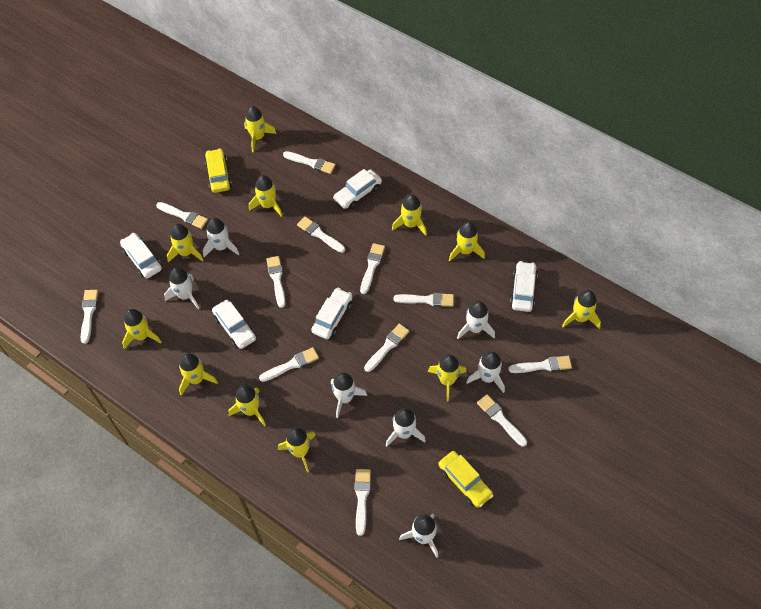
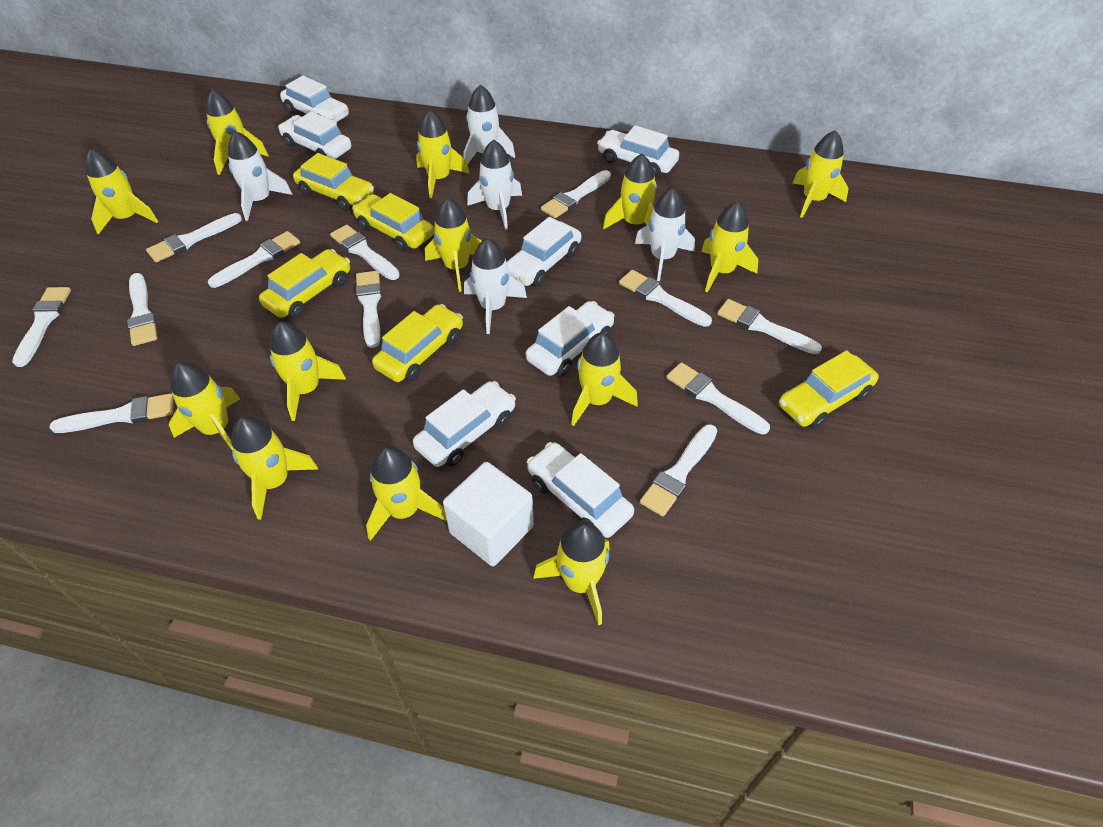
white car: [120,233,162,278] [212,300,256,349] [311,288,352,339] [333,169,382,209] [510,261,538,312] = 5 -> [278,111,351,159] [280,76,349,122] [413,381,516,467] [507,217,581,286] [526,301,615,376] [527,442,634,538] [597,125,679,177] = 7
white cube: none = 0 -> [443,462,534,566] = 1
white rocket: [164,267,199,309] [203,218,239,257] [331,372,367,418] [385,408,426,447] [399,514,438,558] [457,301,495,339] [466,351,505,393] = 7 -> [228,131,293,221] [463,85,515,165] [464,238,527,334] [467,140,522,230] [635,187,695,281] = 5
yellow car: [205,148,232,193] [438,451,493,508] = 2 -> [259,249,350,318] [293,153,374,211] [352,193,434,251] [372,304,463,382] [779,350,879,429] = 5
yellow rocket: [122,309,162,349] [167,224,204,263] [179,353,218,395] [228,385,266,426] [244,106,276,152] [249,175,282,217] [278,427,316,473] [392,194,427,236] [428,355,466,401] [449,222,485,261] [562,290,601,329] = 11 -> [86,148,158,234] [169,362,240,450] [206,89,269,175] [231,416,318,520] [270,322,346,421] [366,446,447,541] [416,110,470,198] [425,198,481,292] [533,521,610,625] [571,333,638,426] [603,154,657,230] [701,201,758,293] [793,130,849,218] = 13

